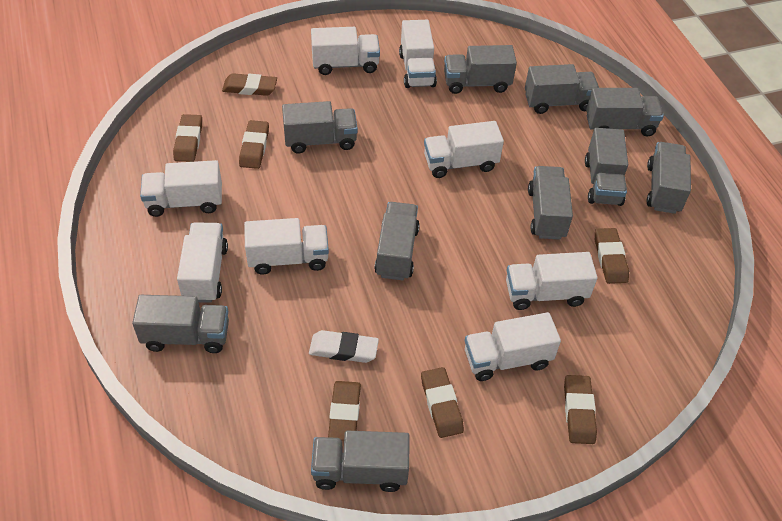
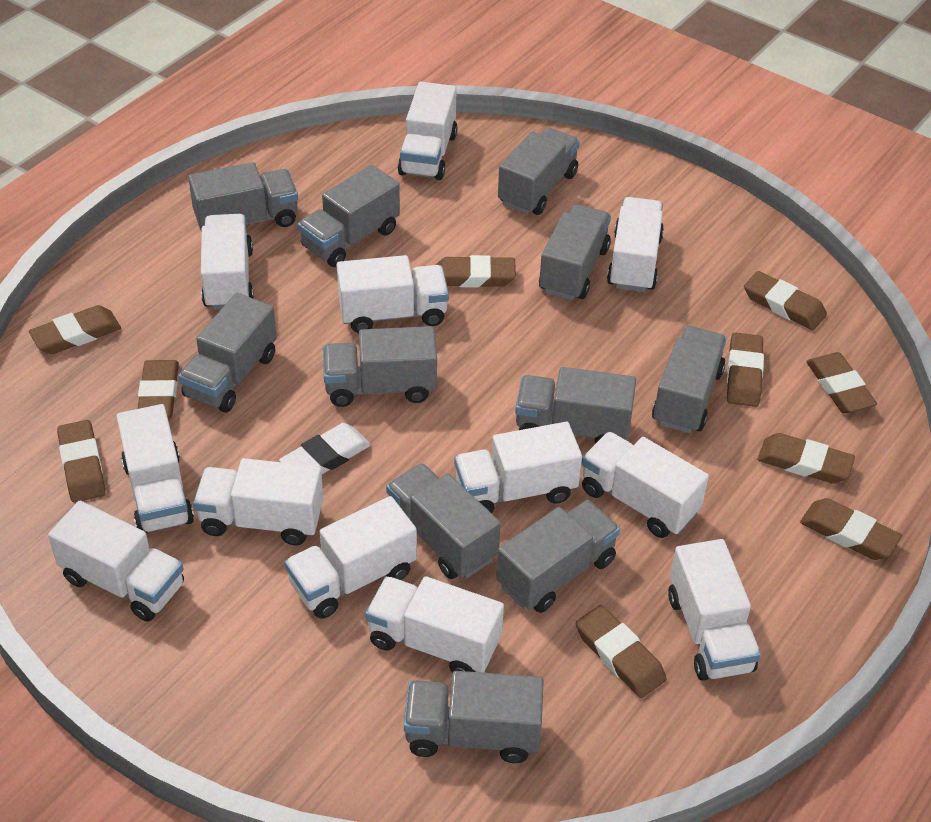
brown eraser: [173,114,202,162] [222,73,277,96] [239,120,269,169] [328,381,361,441] [421,367,464,438] [564,375,597,444] [595,228,629,284] = 7 -> [29,305,121,354] [57,420,106,503] [138,360,179,419] [436,255,516,288] [576,605,667,698] [727,332,764,407] [744,271,827,330] [758,433,855,484] [800,498,902,560] [806,352,877,413] = 10
grey truck: [132,295,229,353] [282,101,358,154] [311,430,410,492] [374,202,420,280] [444,45,517,94] [525,64,599,114] [528,166,573,240] [585,128,628,206] [586,88,664,137] [647,142,691,214] = 10 -> [178,293,277,413] [188,162,298,232] [298,165,400,267] [323,326,437,407] [386,463,501,579] [404,671,544,763] [496,500,620,613] [498,128,580,215] [515,367,636,444] [539,204,611,300] [652,326,727,433] = 11
white truck: [140,160,222,217] [177,222,228,303] [244,218,329,275] [311,27,380,75] [399,20,437,88] [424,121,504,178] [465,312,561,381] [506,252,597,310] = 8 -> [48,501,184,622] [116,404,194,533] [193,458,323,545] [201,214,254,310] [285,496,417,619] [337,255,449,333] [365,576,504,673] [398,82,457,180] [454,422,582,513] [582,432,709,538] [607,197,664,292] [668,539,761,681] = 12

